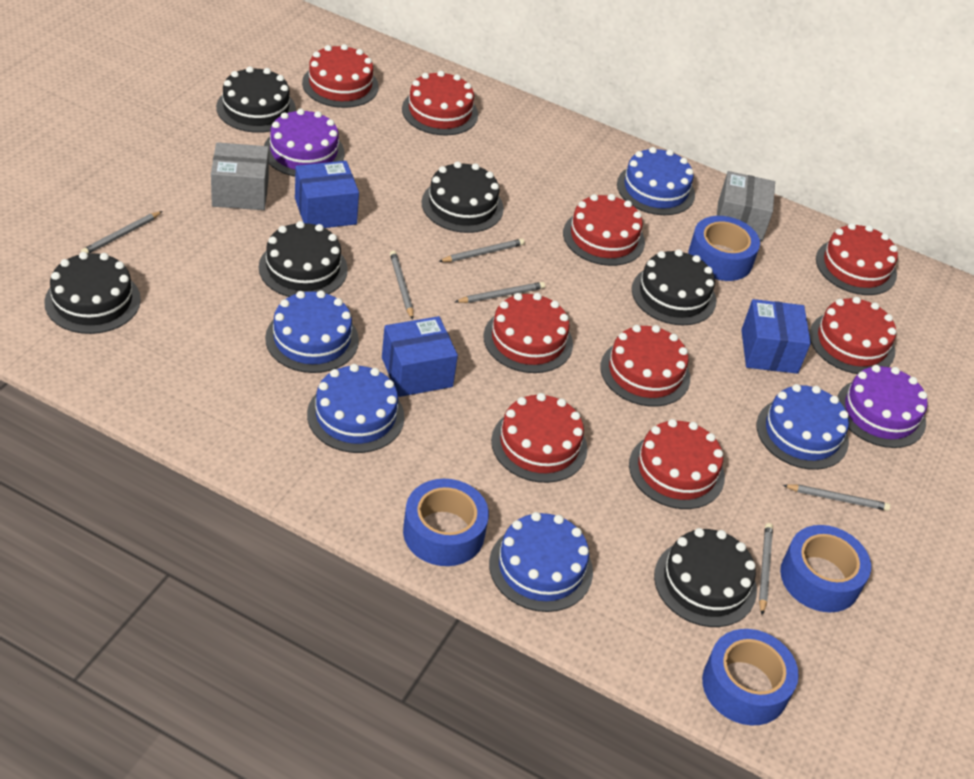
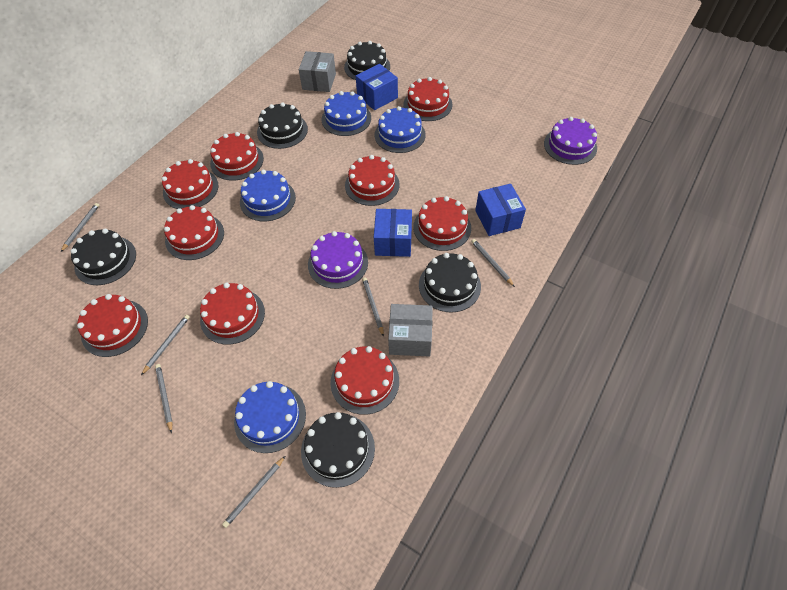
black cake: [44,252,141,334] [216,66,296,133] [259,221,348,297] [422,161,504,233] [632,249,716,325] [654,528,757,627] = 6 -> [70,229,136,285] [257,102,308,149] [301,412,375,488] [344,41,390,80] [419,253,481,312] = 5
blue cake: [265,290,359,373] [307,364,405,453] [489,512,593,612] [617,147,695,215] [757,384,849,470] = 5 -> [234,381,306,453] [240,170,296,221] [322,91,371,136] [374,106,426,153] = 4
blue tape: [403,479,489,566] [688,216,760,281] [702,629,799,725] [780,525,871,612] = 4 -> none = 0

